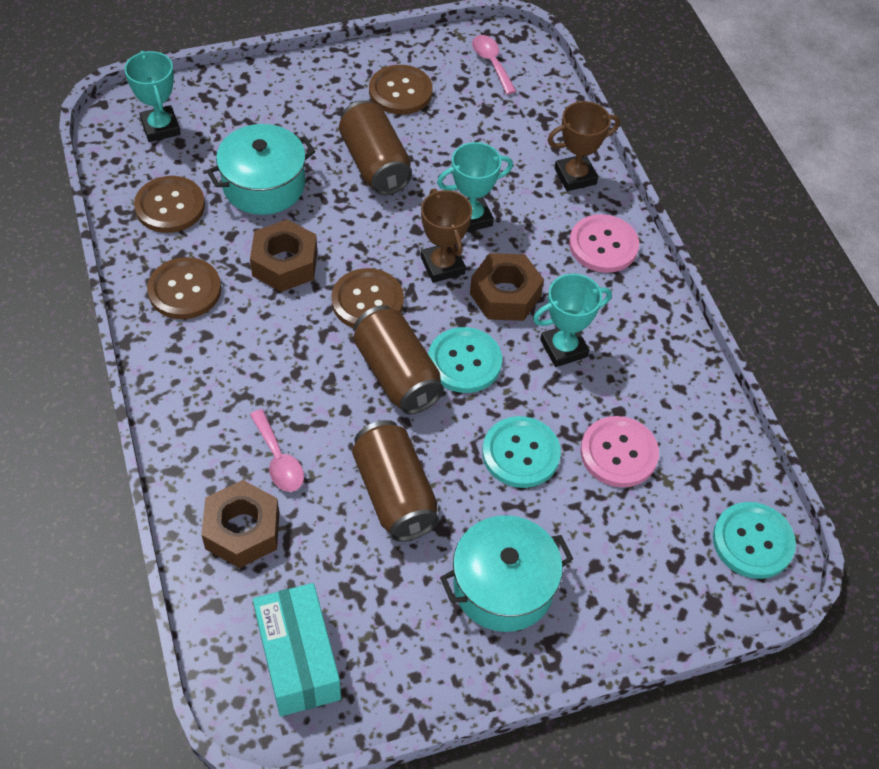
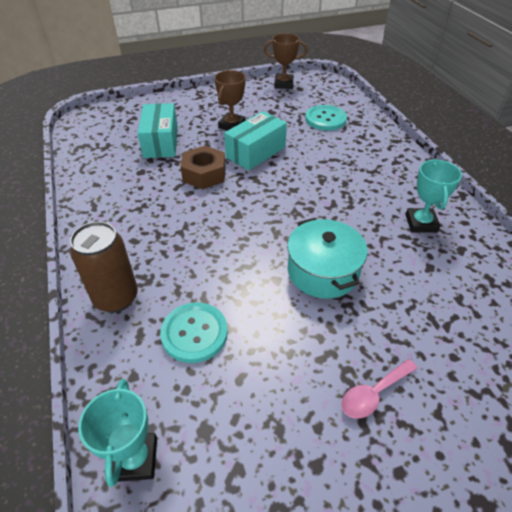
brown button: [134,176,205,233] [147,257,221,319] [331,268,404,328] [369,65,433,115] = 4 -> none = 0
brown can: [339,100,412,195] [352,420,439,542] [354,305,444,414] = 3 -> [70,221,138,313] = 1
brown nut: [201,480,279,568] [250,219,317,292] [470,253,544,321] = 3 -> [180,146,226,189] = 1
pink button: [569,214,639,273] [580,416,659,487] = 2 -> none = 0
pink spoon: [250,409,304,492] [472,35,517,95] = 2 -> [341,359,418,419] = 1
turquoise box: [253,583,341,716] = 1 -> [138,103,178,158] [224,111,287,170] = 2
turquoise button: [428,327,502,393] [482,416,561,488] [713,502,796,579] = 3 -> [160,302,228,363] [305,105,347,131] = 2
turquoise pot: [207,124,315,215] [440,515,573,632] = 2 -> [287,218,368,299] = 1
turquoise trophy: [124,51,181,142] [437,142,513,233] [533,274,612,367] = 3 -> [78,379,157,487] [406,159,462,233] = 2

